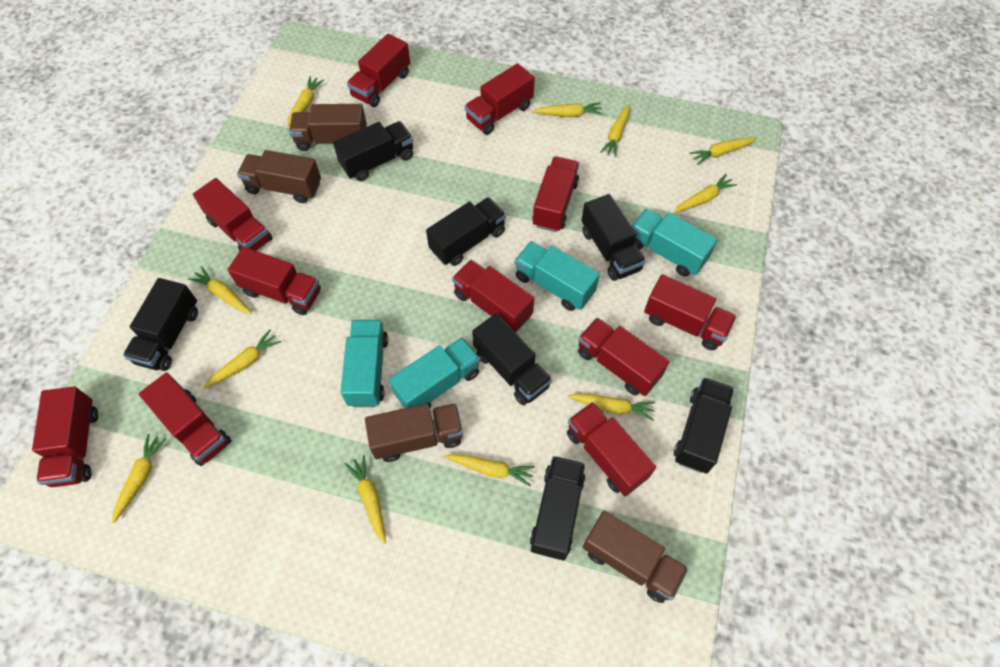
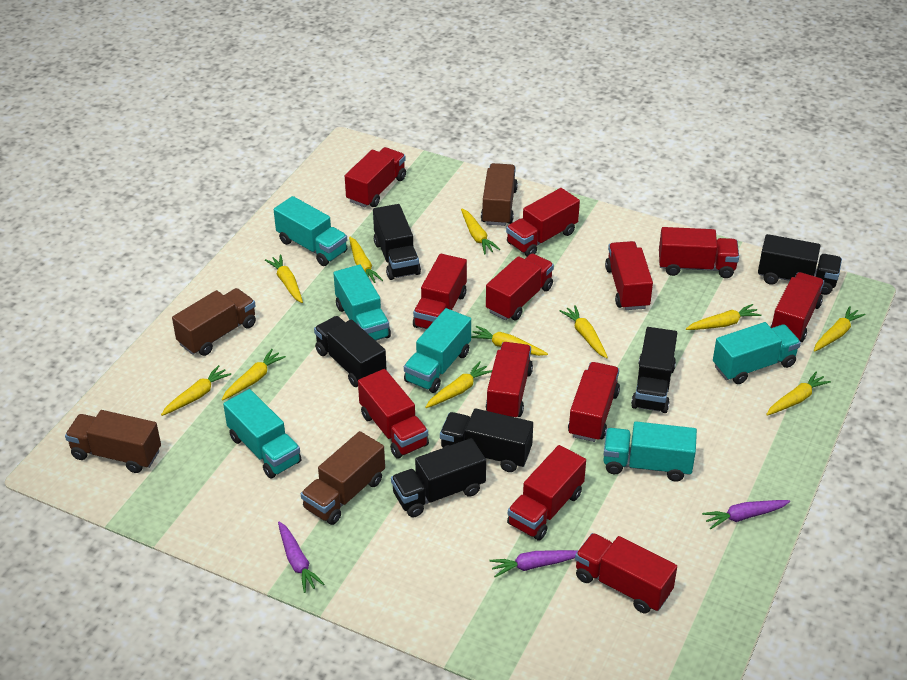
black truck: [123,278,198,371] [333,121,413,181] [426,197,506,266] [472,313,552,405] [530,456,585,561] [581,194,646,281] [674,377,734,473] = 7 -> [314,316,387,387] [373,204,421,280] [391,438,486,517] [440,408,533,472] [631,327,677,413] [758,234,842,295] = 6
purple carrot: none = 0 -> [278,521,324,593] [489,550,578,577] [702,500,790,529] = 3
red truck: [32,387,98,487] [139,373,231,466] [193,178,273,251] [228,247,321,315] [347,33,410,107] [452,260,534,332] [465,63,535,135] [532,156,579,232] [567,402,656,496] [578,318,669,396] [644,274,737,350] = 11 -> [345,147,406,208] [358,369,429,459] [413,254,467,329] [486,253,554,320] [486,342,533,417] [506,188,580,256] [507,445,586,541] [568,362,620,442] [575,533,677,614] [605,241,653,310] [659,227,739,278] [770,272,824,342] = 12
turquoise truck: [341,320,388,407] [389,337,480,408] [515,241,600,311] [631,209,717,277] = 4 -> [223,389,302,478] [274,196,347,266] [333,265,391,341] [404,308,471,393] [603,421,697,481] [713,322,801,384] = 6

